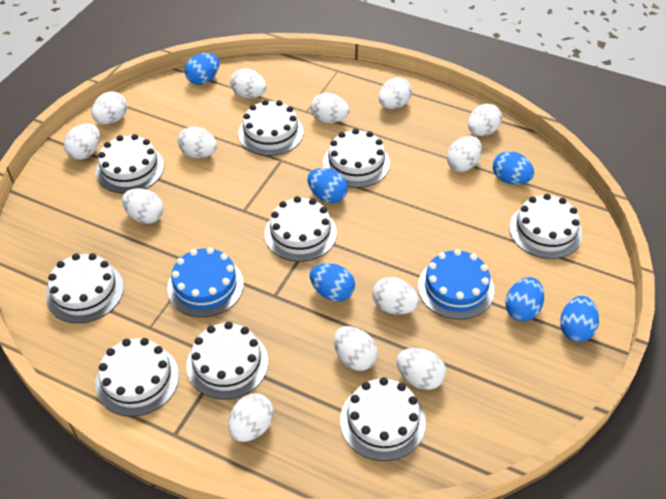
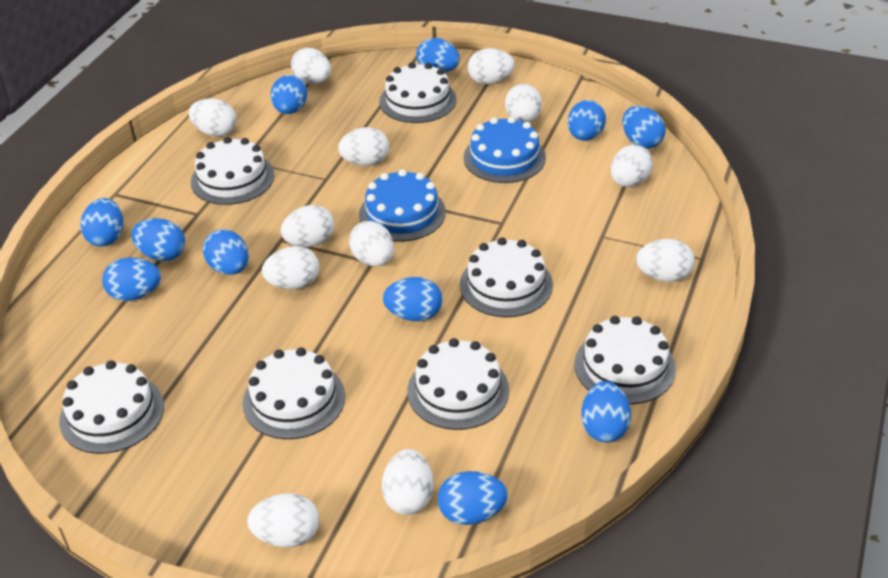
blue egg: [185,53,219,85] [307,168,348,203] [310,263,355,302] [493,151,534,184] [505,277,544,321] [560,296,599,342] = 6 -> [80,198,123,246] [102,258,161,301] [131,218,185,261] [203,229,249,275] [271,75,307,114] [383,277,442,321] [416,38,460,73] [438,471,508,525] [568,100,606,141] [581,381,631,443] [622,106,666,149] = 11
white cake: [46,253,124,323] [95,338,179,417] [96,134,164,193] [186,322,268,400] [238,100,304,156] [264,196,337,262] [323,129,390,188] [340,377,426,461] [509,194,582,259] = 9 -> [59,360,164,454] [191,137,274,205] [243,347,345,439] [379,62,456,123] [407,338,509,430] [460,237,553,317] [574,316,676,404] = 7
white egg: [64,123,100,160] [92,91,127,124] [122,188,164,224] [178,127,217,158] [228,393,274,442] [230,68,266,99] [311,93,349,123] [334,326,378,371] [372,277,419,315] [379,77,412,109] [396,348,446,390] [447,136,482,172] [468,103,502,136] = 13 -> [189,98,236,136] [247,493,319,547] [262,246,319,289] [281,205,334,247] [291,48,331,84] [338,127,389,166] [349,221,394,266] [382,449,434,515] [468,48,515,84] [505,84,542,123] [610,145,653,187] [636,239,695,282] = 12

